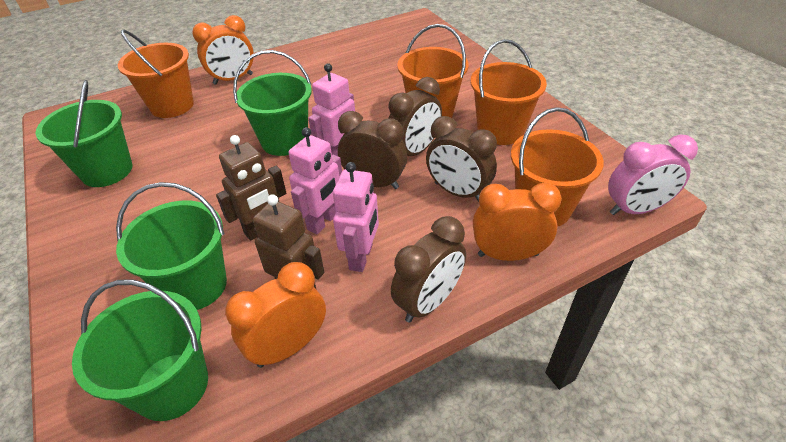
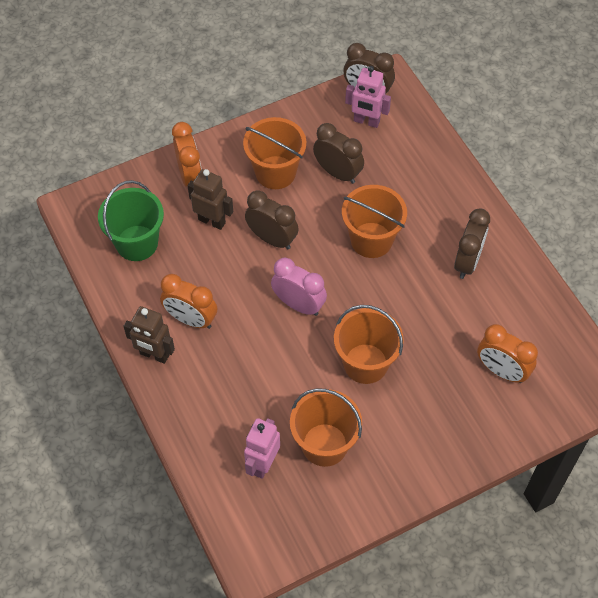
green bucket: [35,80,133,187] [72,279,208,421] [116,182,227,310] [233,50,312,156] = 4 -> [98,180,164,261] = 1
pink robot: [289,127,342,234] [308,63,355,156] [333,162,379,272] = 3 -> [244,418,280,479] [345,66,391,128] = 2

